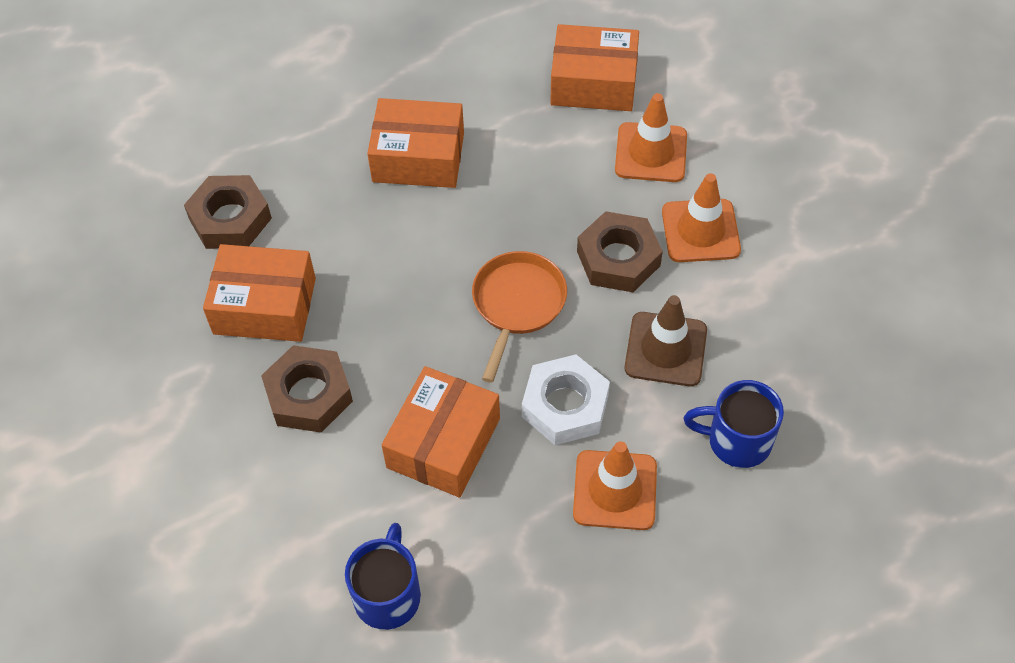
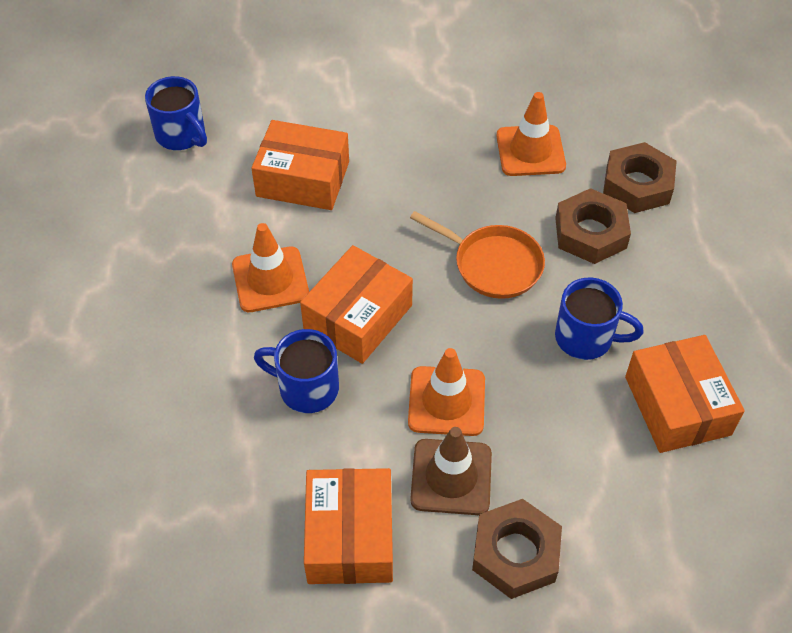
blue mug: [345,523,421,630] [684,380,784,468] = 2 -> [145,76,207,150] [254,329,339,413] [555,278,644,360] = 3
white nut: [522,354,610,445] = 1 -> none = 0

